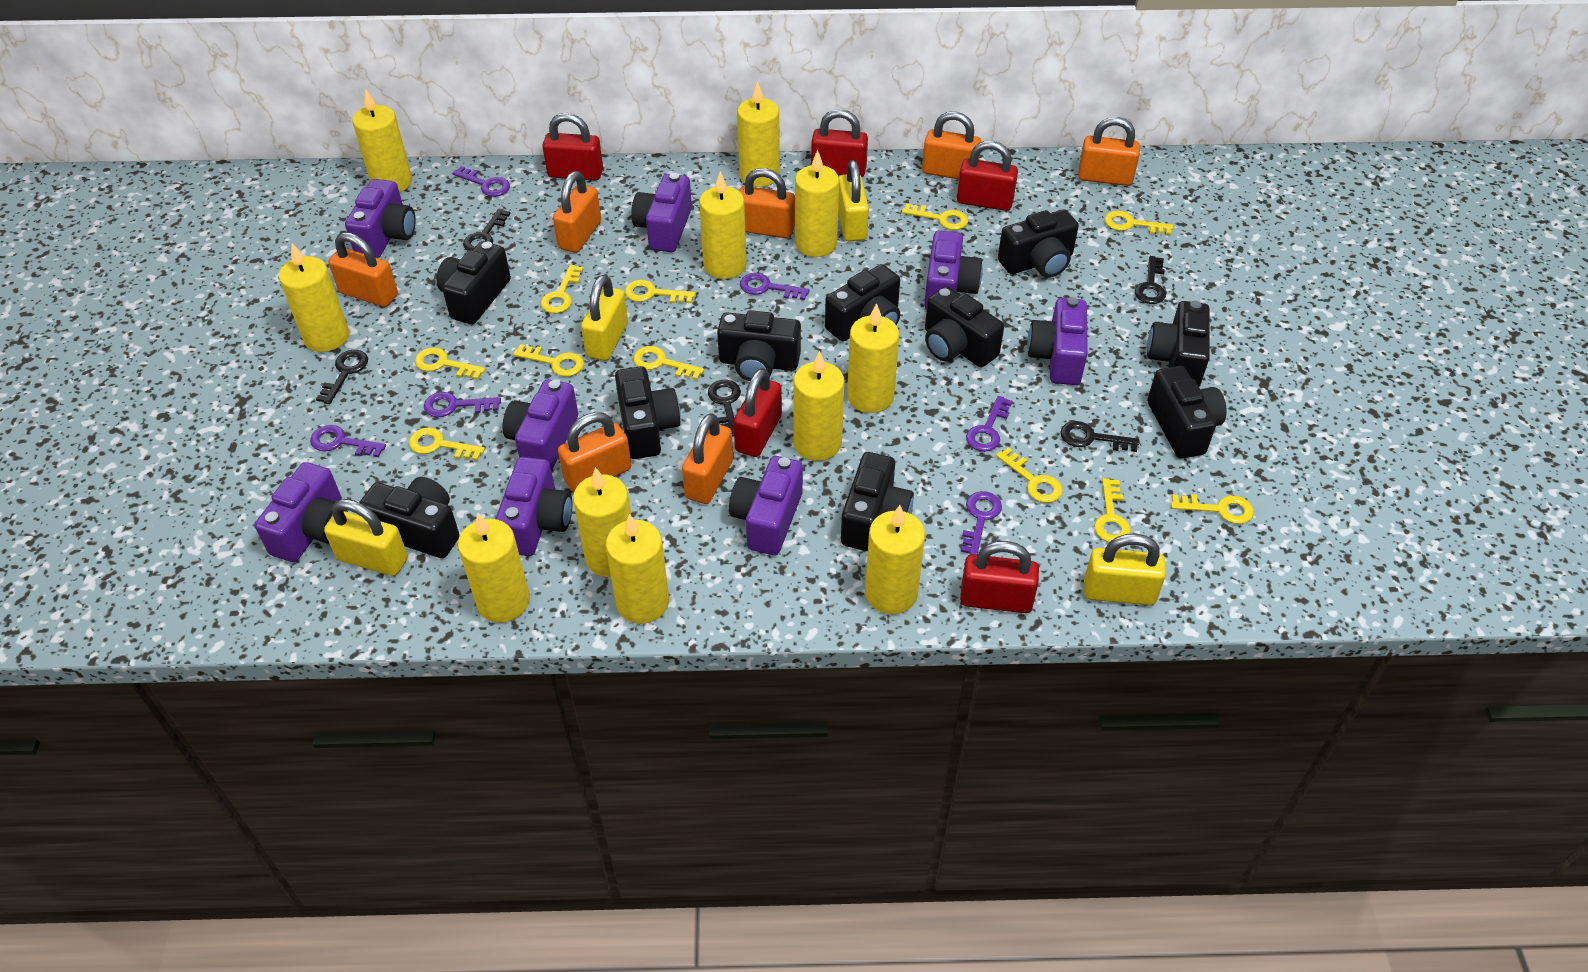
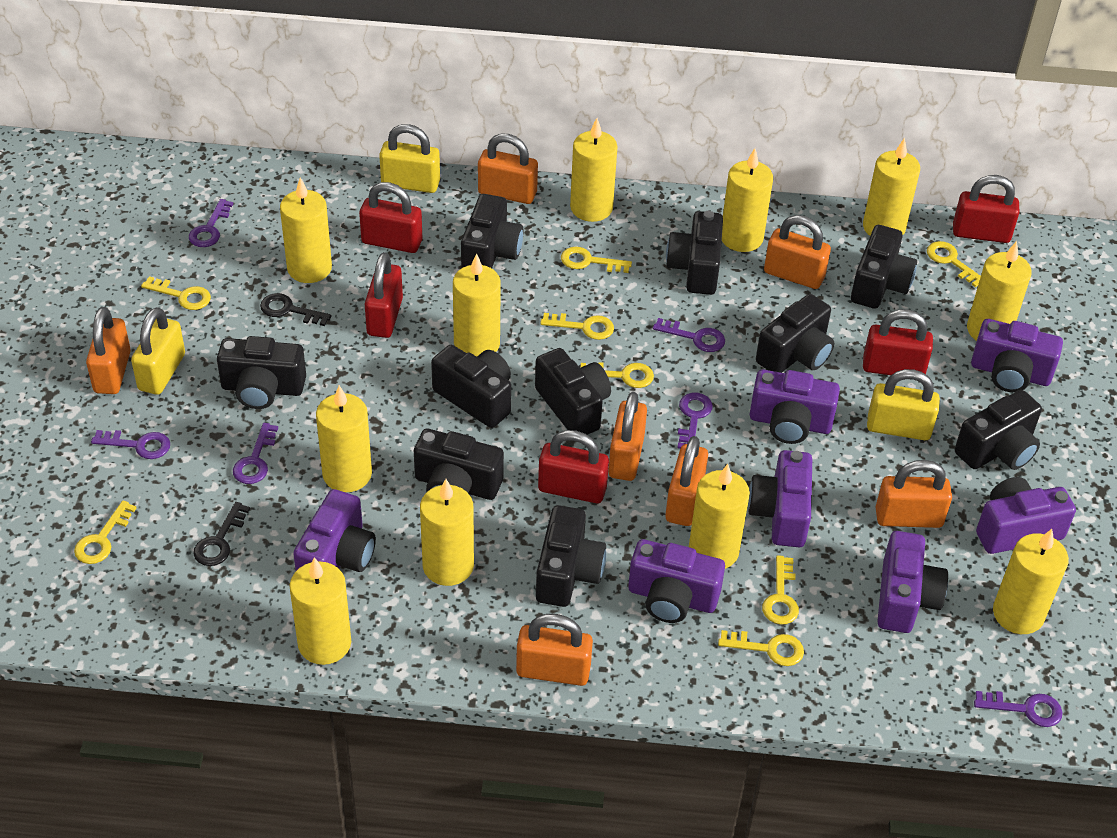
black key: [316,350,368,404] [463,209,510,251] [708,380,741,436] [1061,421,1139,452] [1135,256,1166,304] = 5 -> [193,502,250,566] [260,293,332,326] = 2
purple camera: [255,462,348,562] [345,179,416,258] [495,457,572,556] [503,379,578,471] [631,173,692,252] [729,456,803,555] [924,230,983,310] [1027,297,1088,385] = 8 -> [293,489,376,572] [628,539,725,623] [748,450,812,547] [750,369,840,444] [877,531,948,633] [971,319,1063,392] [976,477,1076,554] = 7
yellow key: [409,427,485,461] [415,347,486,380] [513,344,584,377] [541,265,583,313] [625,280,695,303] [633,346,704,380] [902,203,968,230] [996,447,1063,503] [1094,478,1131,542] [1105,211,1173,235] [1171,494,1254,524] = 11 -> [74,500,136,564] [141,276,211,310] [540,313,614,340] [561,247,632,273] [581,362,654,388] [718,630,804,666] [762,555,799,625] [927,241,981,287] = 8
yellow padlock: [324,499,408,576] [581,275,628,361] [838,160,869,241] [1084,534,1166,605] = 4 -> [131,307,185,395] [379,124,440,193] [867,369,940,440] = 3

